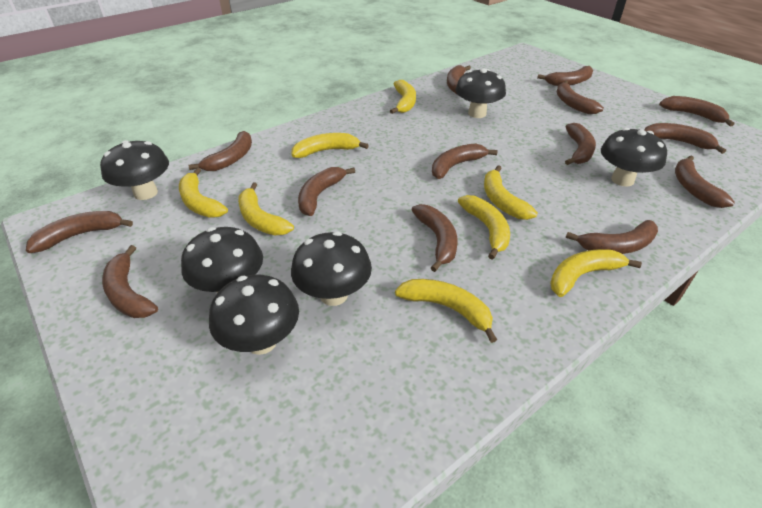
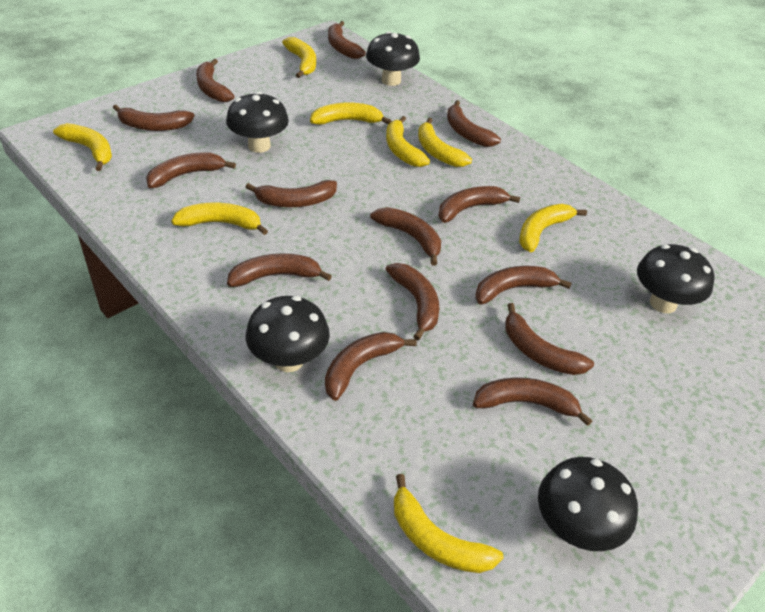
black mushroom: [100,140,169,200] [181,227,263,293] [209,275,299,355] [291,231,372,306] [455,68,506,118] [601,128,667,187] = 6 -> [226,92,289,153] [246,296,330,372] [366,31,420,86] [538,457,638,551] [637,244,714,313] = 5

